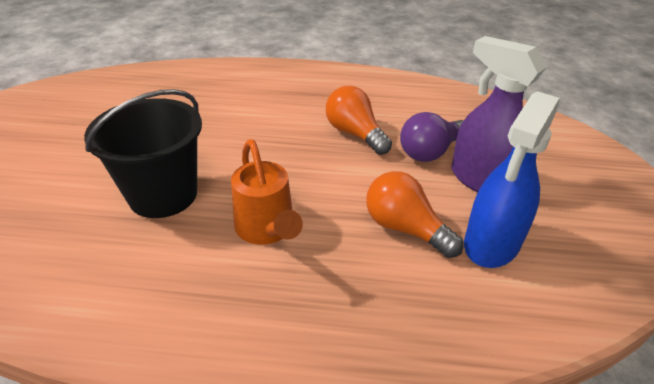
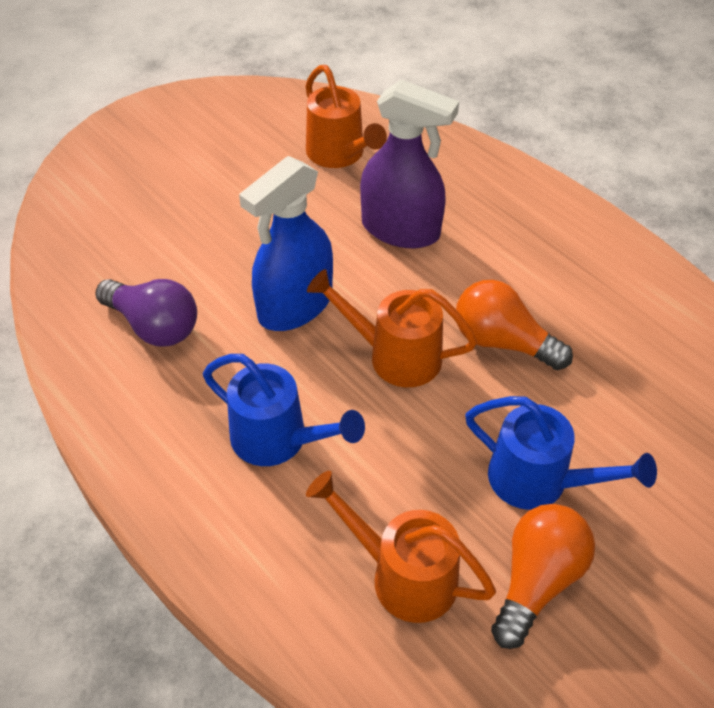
black bucket: [84,89,202,218] = 1 -> none = 0
blue watering can: none = 0 -> [203,354,365,466] [465,396,657,510] = 2
orange watering can: [231,139,303,245] = 1 -> [306,65,387,168] [306,471,496,623] [307,269,477,387] = 3

